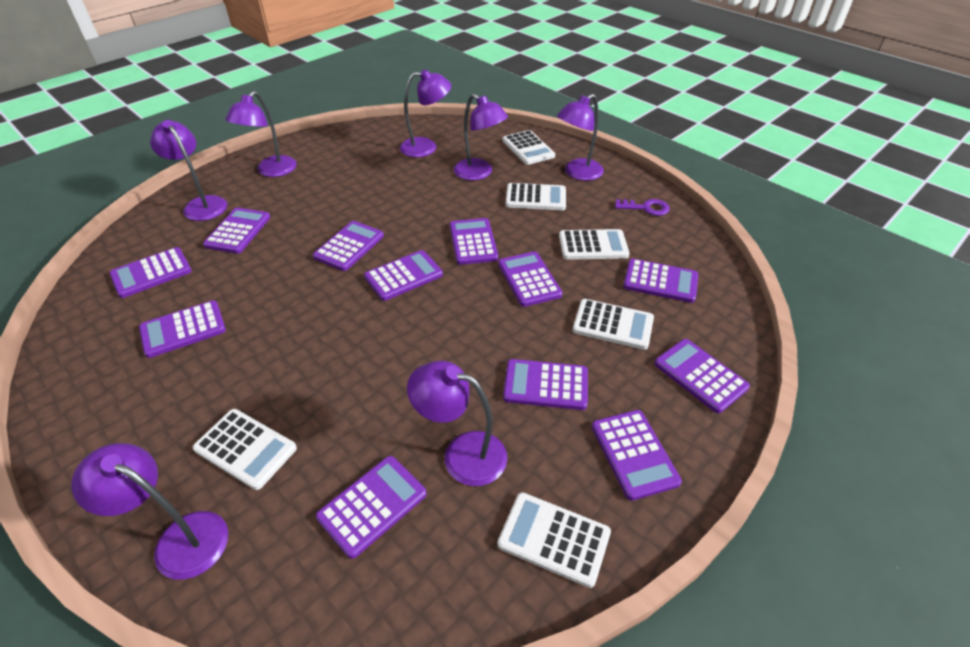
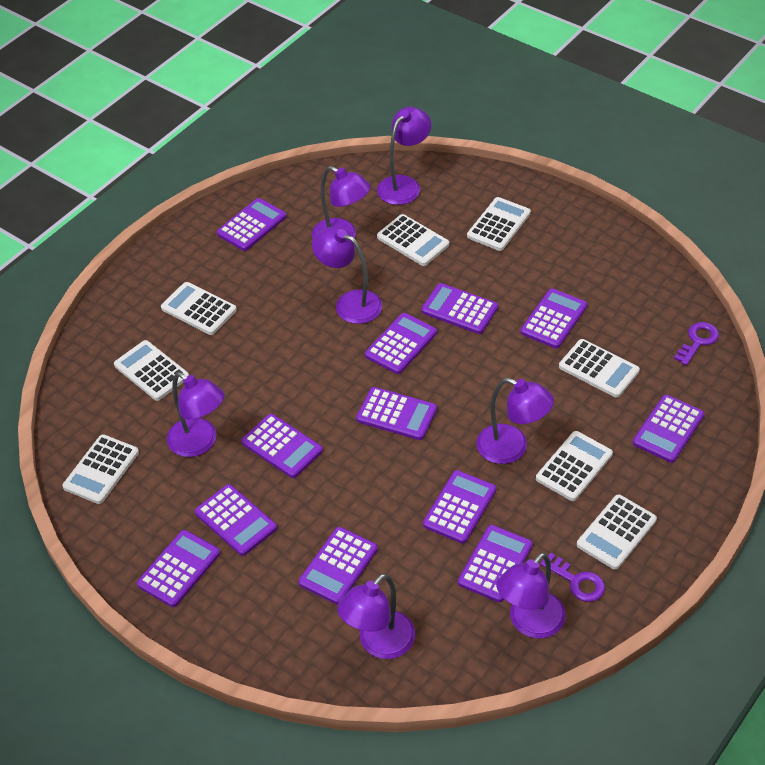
purple key: [615,199,669,216] = 1 -> [540,553,605,602] [674,322,719,365] = 2
white calculator: [193,409,297,490] [497,492,611,588] [503,130,555,165] [506,183,566,210] [559,229,629,260] [572,299,654,350] = 6 -> [62,434,139,504] [114,340,189,401] [161,282,237,335] [377,214,449,266] [467,197,531,251] [536,431,613,501] [559,339,640,398] [577,494,657,570] = 8

